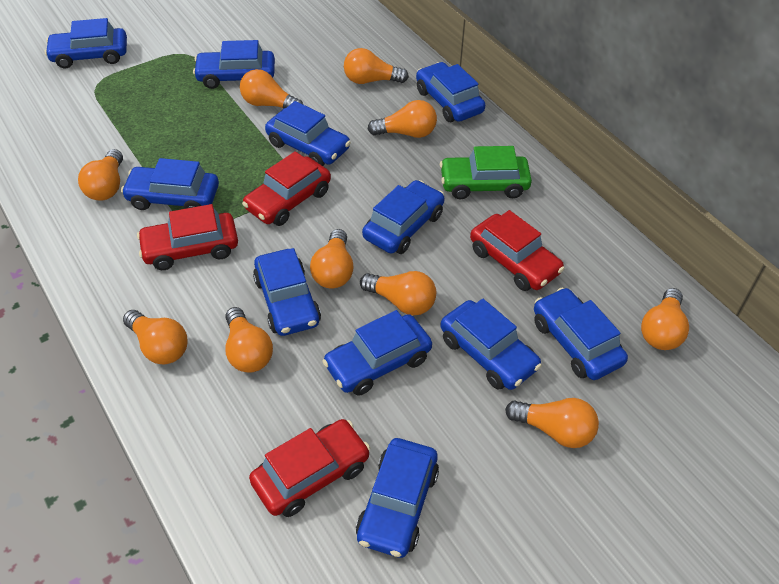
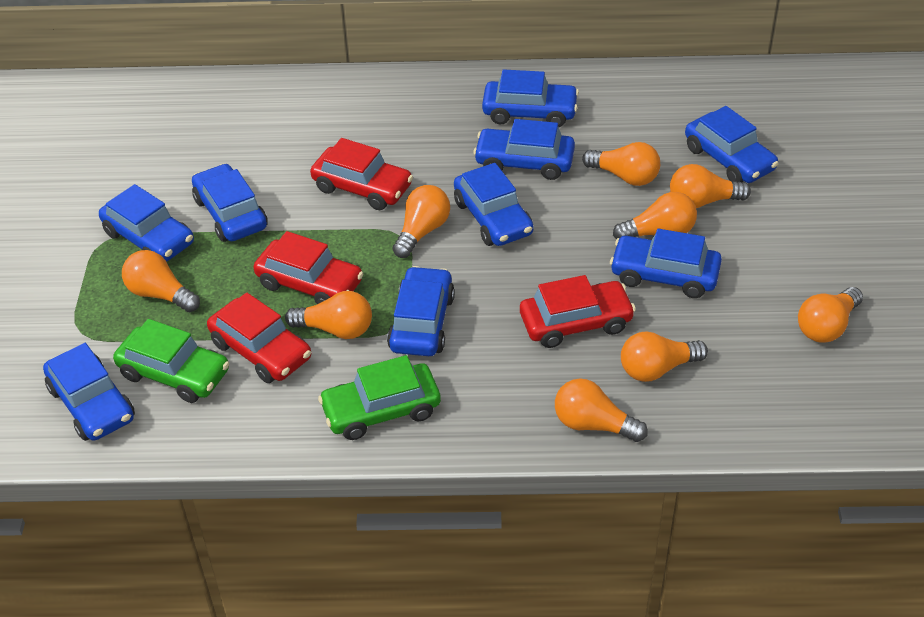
blue car: [45,18,127,68] [121,158,219,210] [193,40,275,89] [253,248,321,336] [265,101,351,166] [322,310,432,396] [356,438,439,558] [362,180,444,254] [416,62,485,122] [440,299,542,390] [534,287,628,380] = 11 -> [43,343,135,441] [99,184,194,262] [192,164,268,242] [387,266,455,356] [454,163,534,246] [473,119,575,180] [482,70,579,127] [610,229,722,298] [685,106,779,183] = 9
green car: [440,146,532,199] = 1 -> [113,319,229,403] [318,355,441,440] = 2
orange light bulb: [78,149,123,201] [123,310,187,365] [225,307,273,373] [240,69,303,109] [310,229,354,288] [344,48,409,84] [360,271,436,315] [368,100,437,138] [505,398,599,448] [641,288,689,350] = 10 -> [122,250,200,312] [285,291,372,339] [393,185,450,258] [555,379,648,442] [582,142,660,186] [613,192,697,239] [621,332,708,382] [670,164,751,208] [798,287,863,343] = 9

